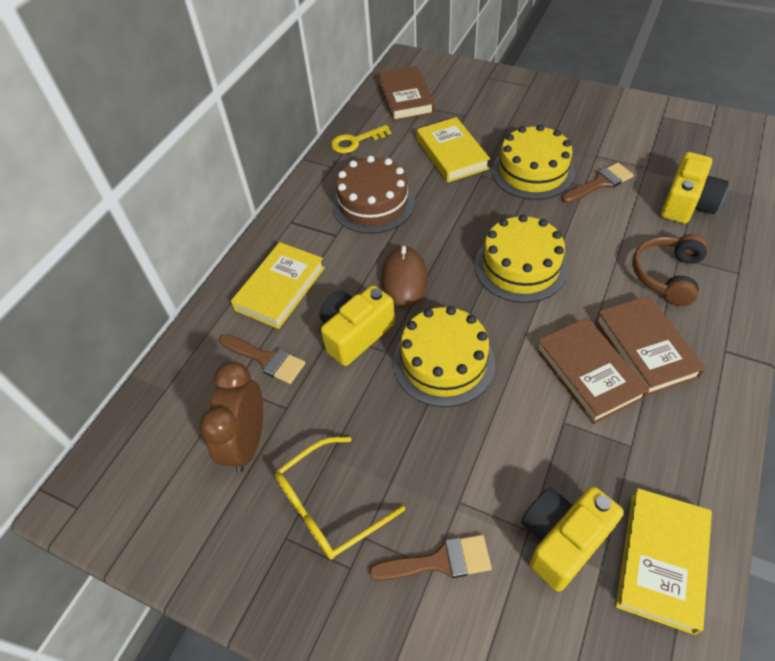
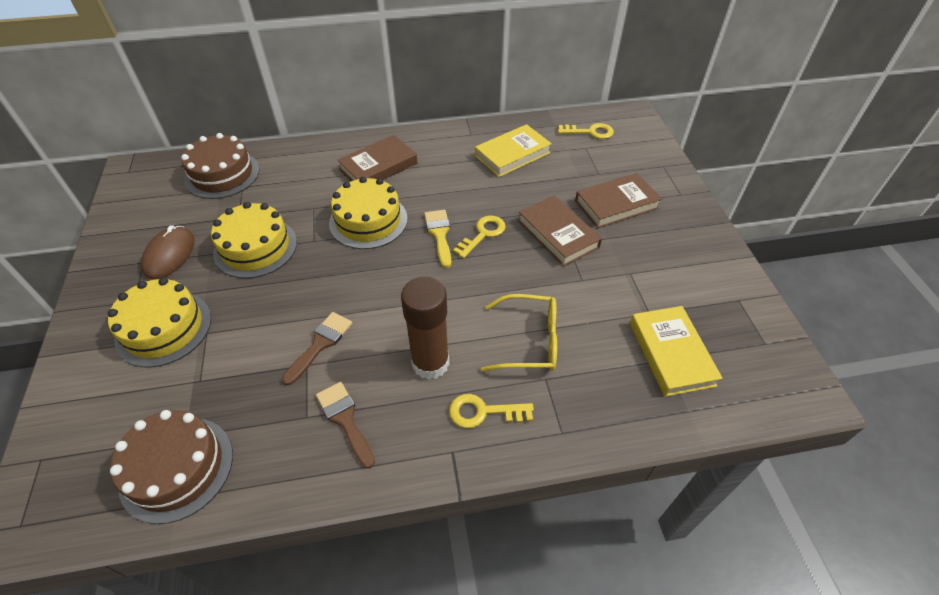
brown brush: [219,334,305,384] [369,535,492,581] [562,163,634,203] = 3 -> [282,312,353,386] [316,382,375,469] = 2
brown cake: [332,156,415,234] = 1 -> [110,410,233,524] [181,133,260,199] = 2
brown clock: [199,361,263,473] = 1 -> none = 0
brown glue stick: none = 0 -> [401,277,449,380] = 1
brown headphones: [632,234,708,306] = 1 -> none = 0
yellow book: [231,242,325,329] [417,117,490,182] [616,488,712,635] = 3 -> [475,124,552,177] [630,306,723,397] = 2
yellow brush: none = 0 -> [424,210,451,268] = 1
yellow camera: [319,285,395,366] [521,486,623,592] [661,152,729,224] = 3 -> none = 0
yellow key: [331,125,391,154] = 1 -> [449,394,534,428] [453,215,506,258] [558,123,614,139] = 3

